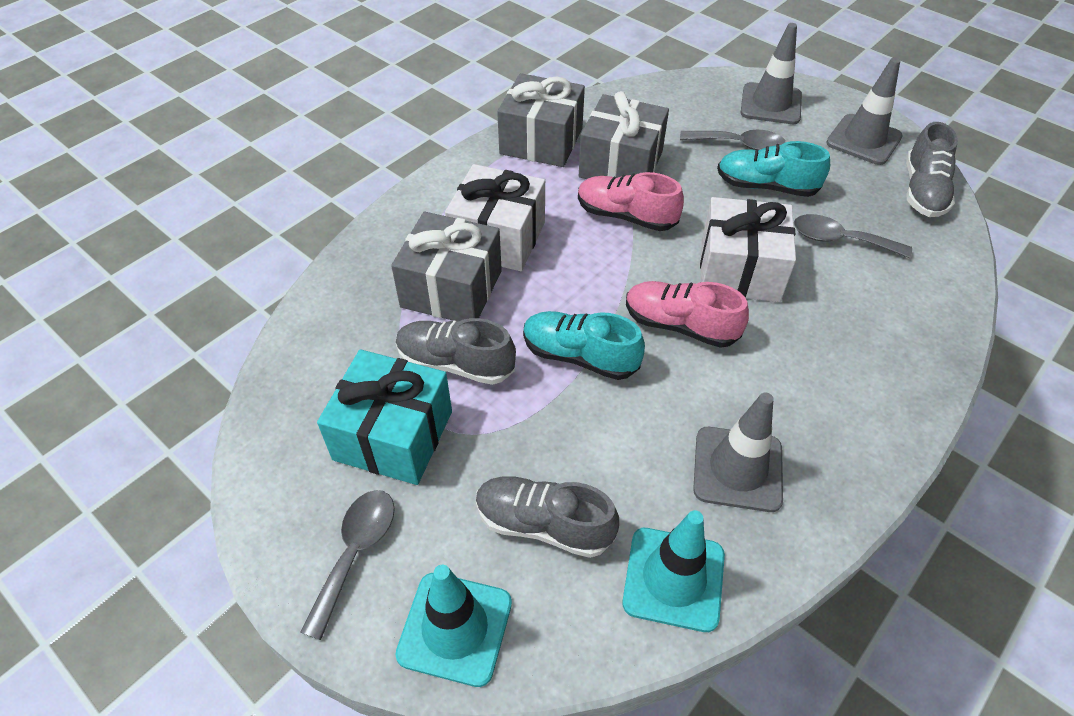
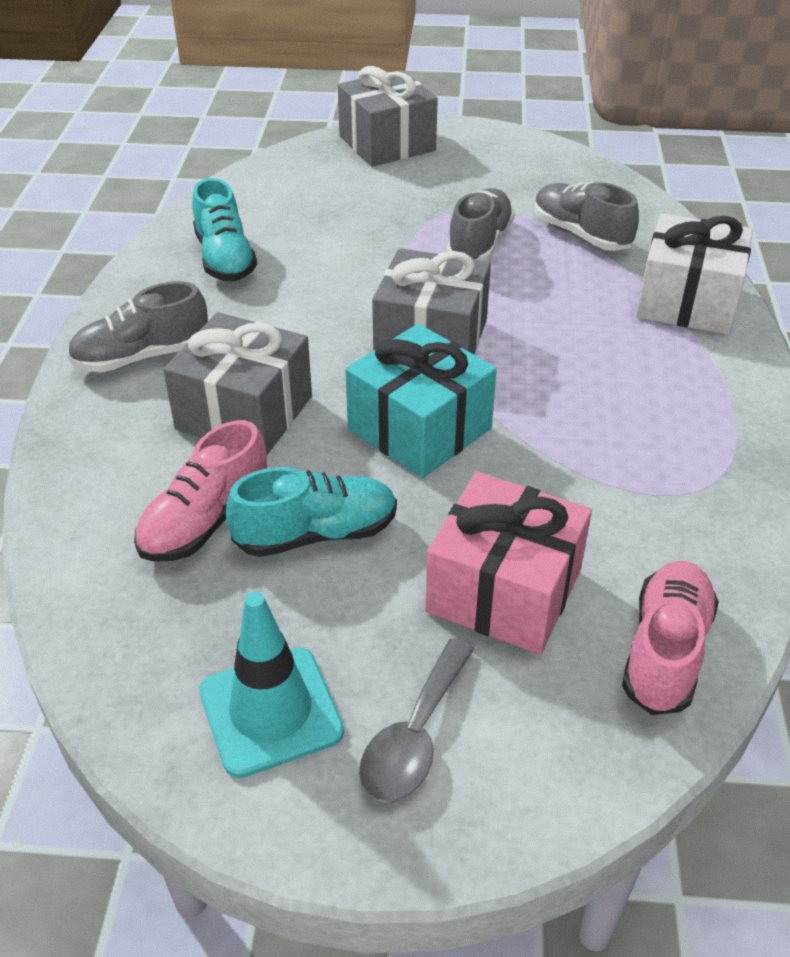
grey spoon: [300,490,395,640] [680,130,786,150] [794,214,912,258] = 3 -> [359,638,474,802] = 1
grey traffic cone: [693,393,783,512] [741,23,802,124] [826,58,903,165] = 3 -> none = 0
pink gift: none = 0 -> [425,472,592,654] = 1
turquoise traffic cone: [395,565,512,687] [622,510,725,632] = 2 -> [199,592,344,778] = 1
white gift: [445,164,545,271] [700,197,796,302] = 2 -> [636,214,753,334] = 1

